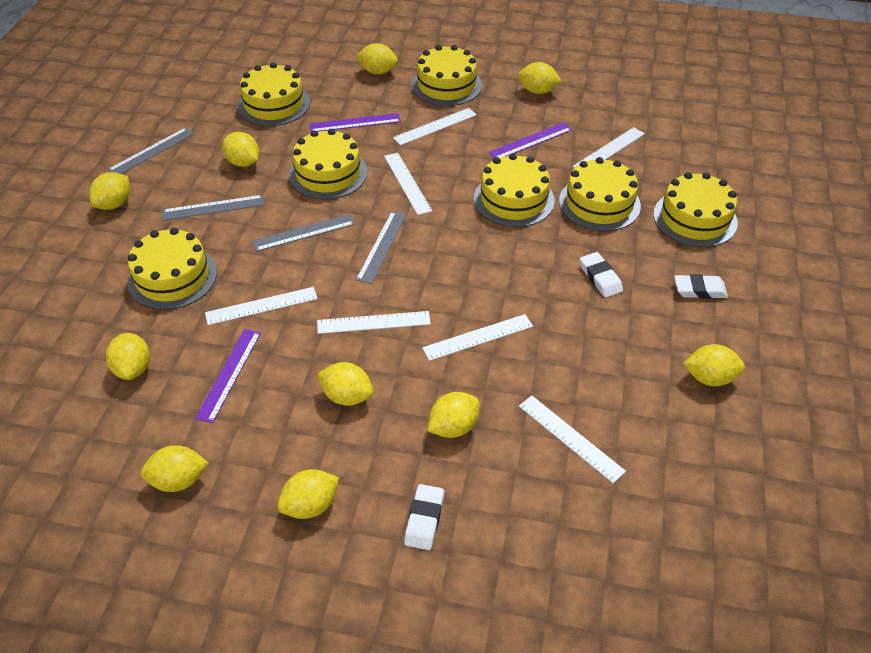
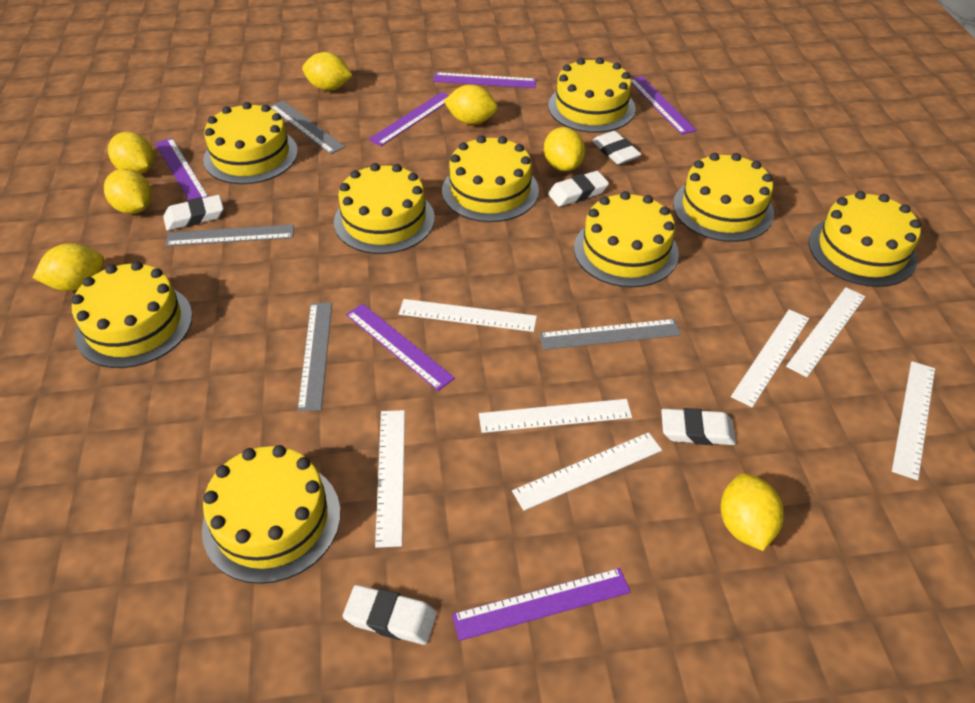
purple ruler: [195,329,261,423] [309,113,401,132] [488,122,572,158] = 3 -> [155,138,208,200] [346,304,455,391] [369,92,449,146] [433,72,536,88] [452,568,630,641] [631,76,696,135] = 6
white eraser: [404,484,444,550] [580,252,623,298] [674,274,728,299] = 3 -> [163,195,224,230] [343,585,437,645] [548,171,609,207] [592,131,642,165] [661,408,736,445] = 5
yellow cake: [127,228,217,310] [237,62,310,126] [289,129,368,200] [412,45,482,106] [474,153,555,227] [559,157,641,231] [653,172,738,247] = 7 -> [71,261,193,368] [202,445,340,584] [203,102,298,184] [334,163,435,254] [442,135,539,222] [548,57,636,133] [574,191,679,287] [673,153,774,242] [809,191,921,287] = 9
yellow lemon: [89,172,130,210] [106,333,150,380] [141,445,209,492] [222,132,259,167] [277,469,339,519] [317,362,373,406] [356,43,398,75] [428,392,479,438] [518,62,561,94] [683,344,745,386] = 10 -> [33,243,104,291] [104,169,152,214] [108,132,154,174] [302,52,352,91] [444,84,498,125] [544,127,585,171] [721,473,784,551] = 7

